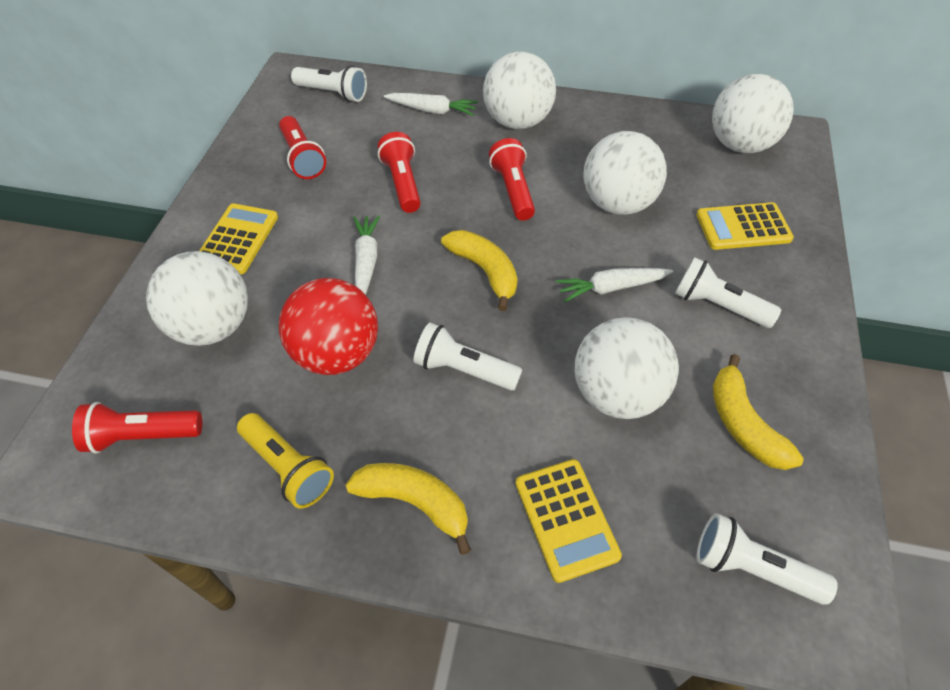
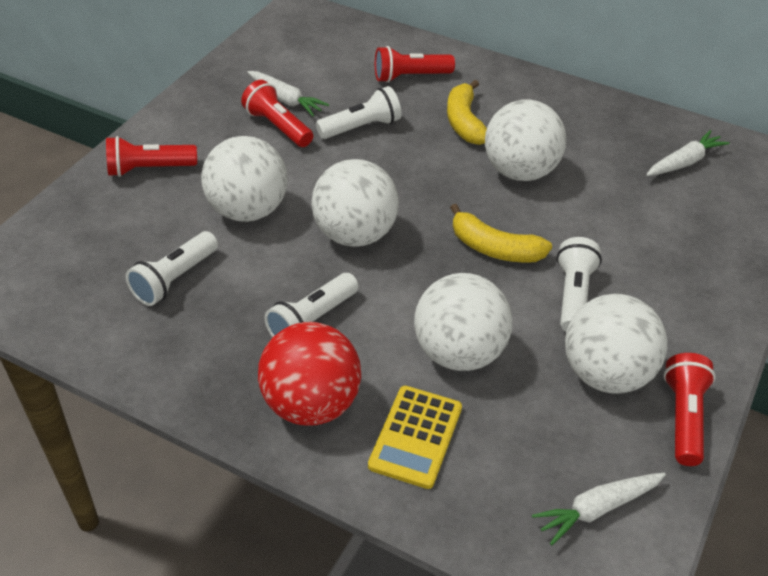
yellow banana: [346,463,471,555] [441,230,518,311] [713,354,804,470] = 3 -> [447,80,487,145] [450,204,552,263] = 2
yellow calculator: [199,203,278,274] [515,459,622,583] [696,202,794,250] = 3 -> [368,386,462,489] = 1
yellow flashlight: [237,413,334,508] = 1 -> none = 0

